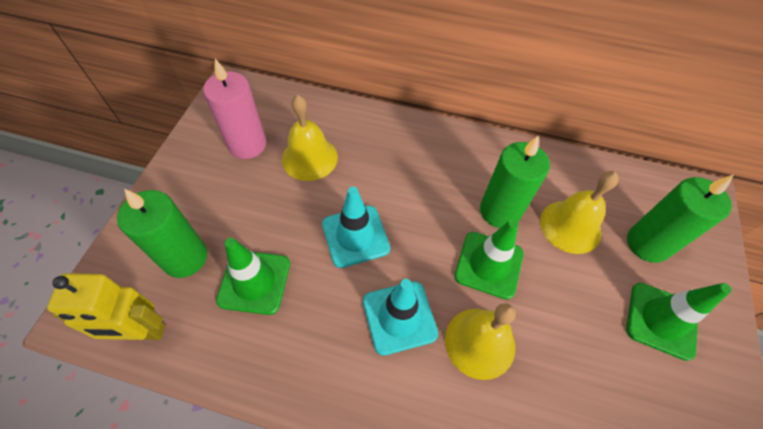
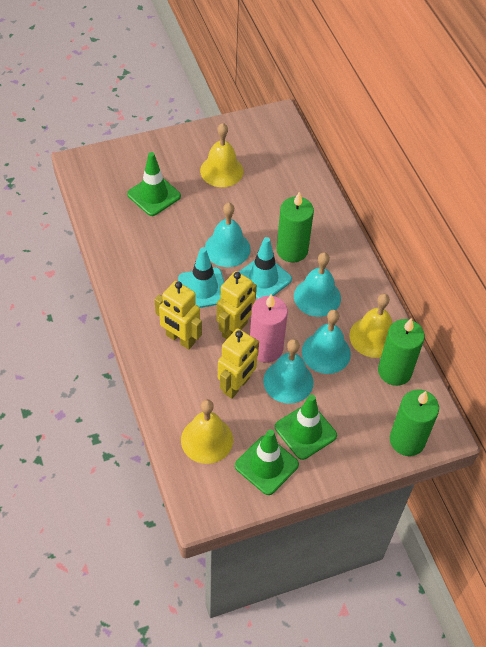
turquoise bell: none = 0 -> [205,203,251,267] [263,339,314,404] [294,252,341,317] [302,310,351,374] = 4
yellow robot: [47,273,165,340] = 1 -> [154,281,202,349] [217,271,257,339] [218,329,259,399] = 3

